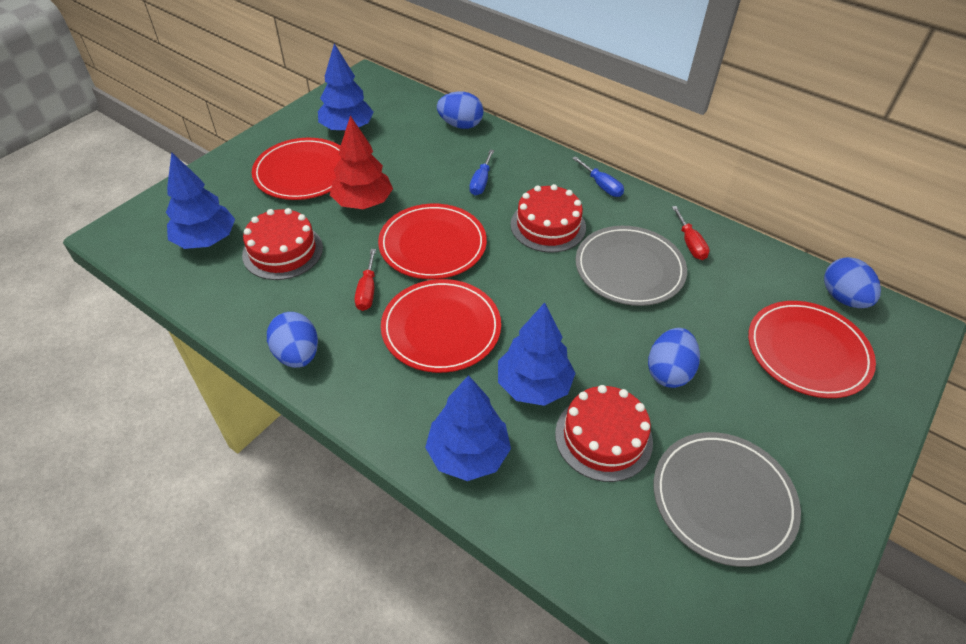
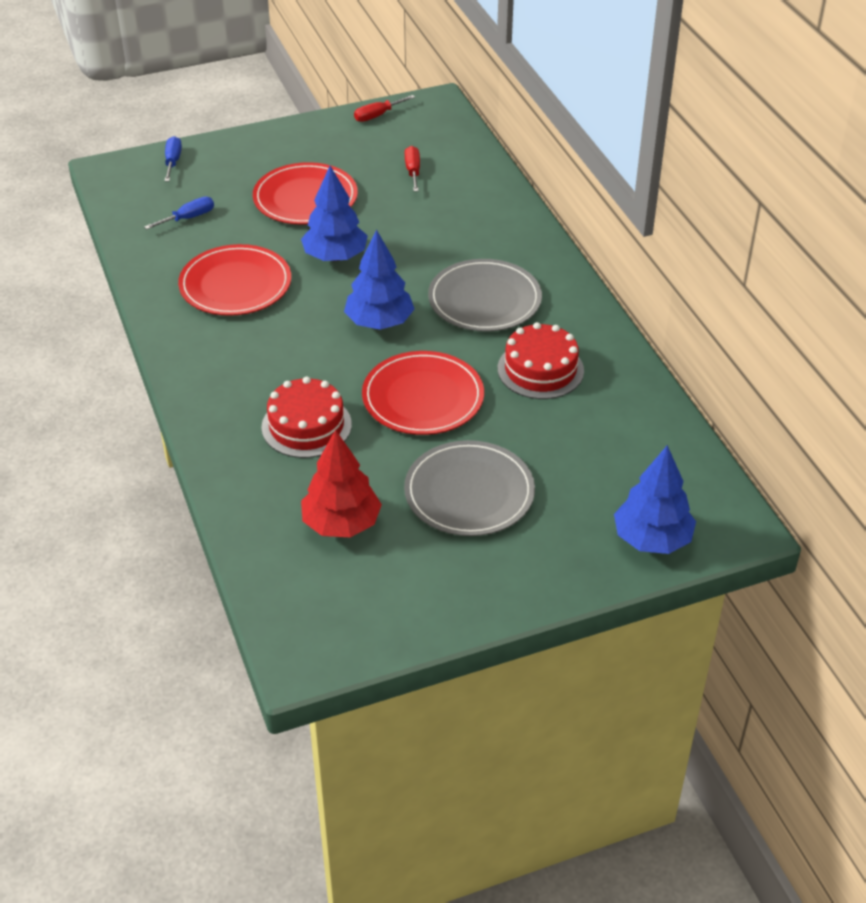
blue egg: [267,312,318,368] [437,92,484,129] [648,328,700,388] [824,257,881,308] = 4 -> none = 0
blue tree: [166,152,235,249] [318,43,374,132] [425,375,511,481] [498,303,576,406] = 4 -> [301,166,368,261] [344,230,414,330] [614,445,696,554] = 3
red cake: [242,208,323,280] [511,184,586,253] [555,385,653,482] = 3 -> [261,376,352,458] [498,322,584,399] = 2
red plate: [252,138,341,200] [378,204,487,279] [381,279,501,373] [748,301,876,398] = 4 -> [178,244,291,316] [253,162,358,225] [362,351,484,435] = 3

